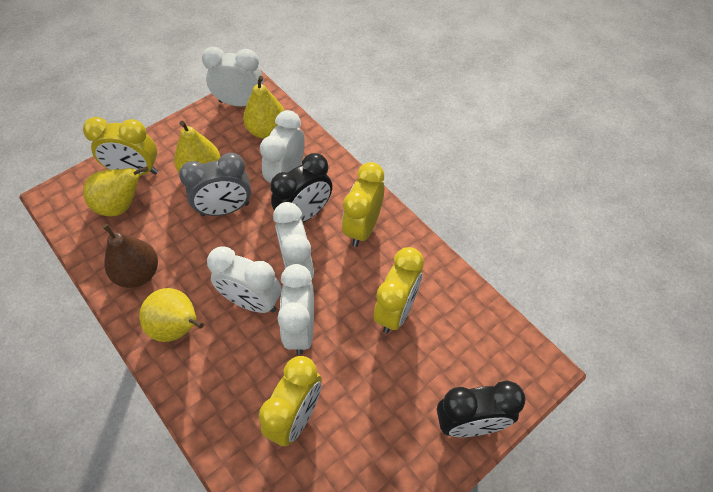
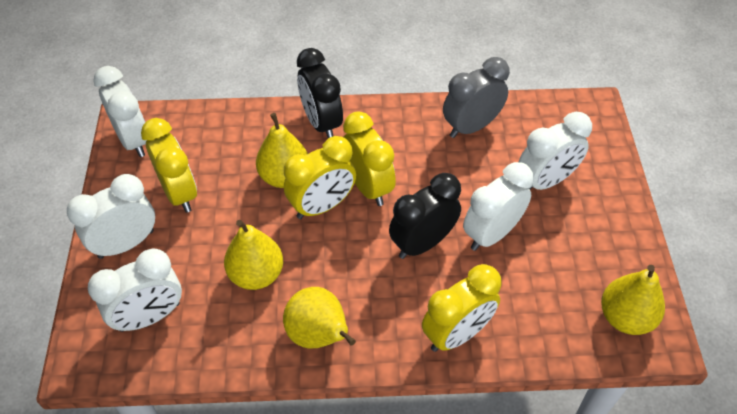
brown pear: [103,224,158,288] = 1 -> none = 0

